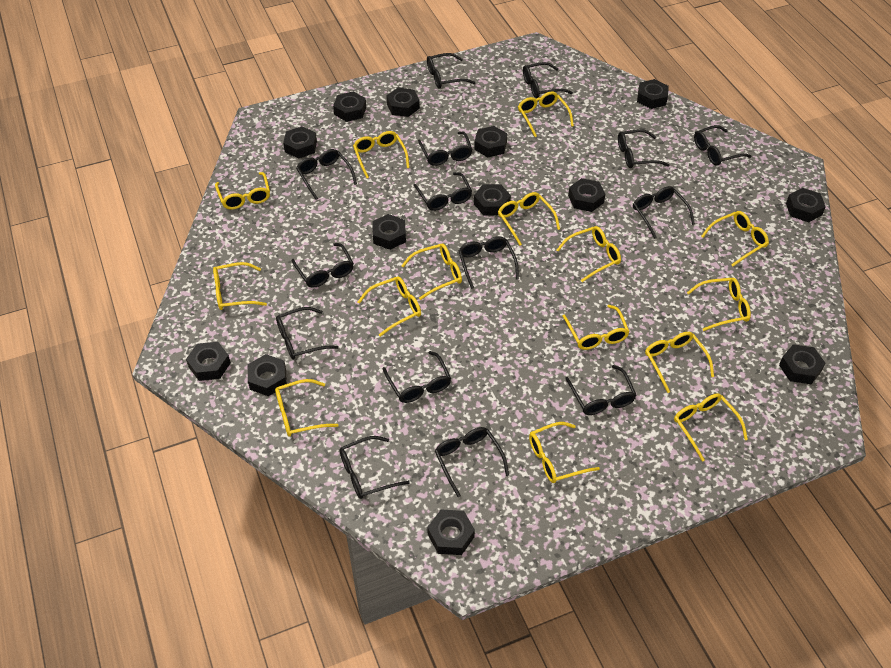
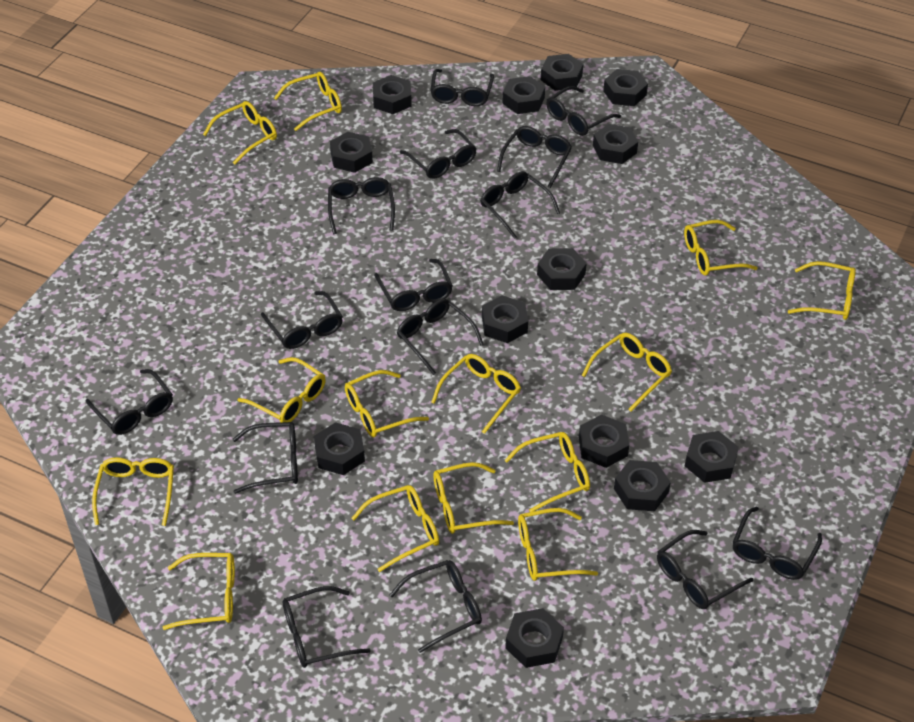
yellow glasses: [213,262,267,310] [215,172,270,210] [275,379,338,437] [353,131,410,178] [358,276,421,337] [401,244,462,300] [498,192,560,246] [518,91,574,137] [529,422,600,483] [557,226,621,282] [563,305,630,350] [645,332,714,393] [674,393,748,462] [687,278,751,331] [701,211,769,266] = 15 -> [92,457,174,526] [163,553,235,630] [203,101,277,164] [238,357,326,422] [274,72,342,131] [345,370,429,438] [352,485,439,572] [431,354,521,434] [433,462,514,534] [504,432,590,512] [518,508,598,581] [582,333,672,412] [684,220,757,276] [788,261,856,320] = 14

